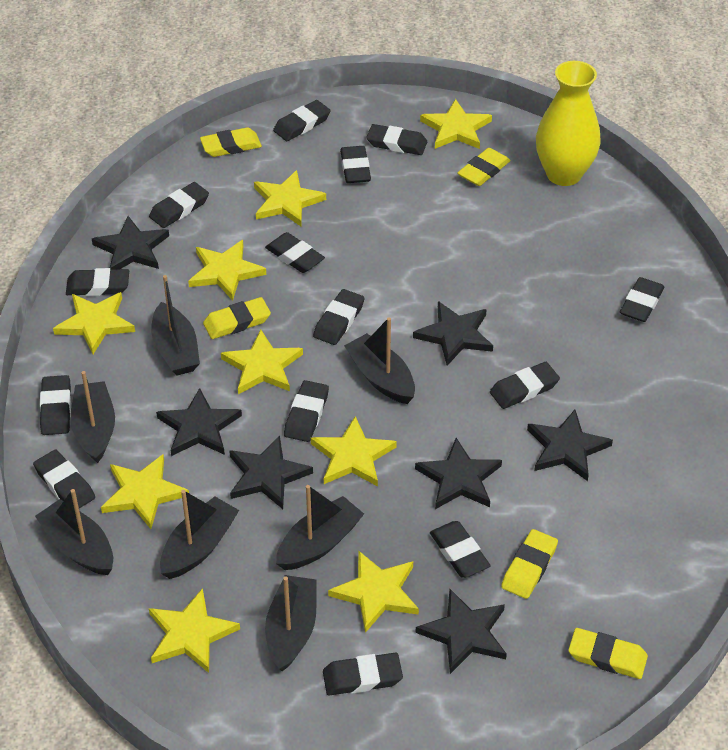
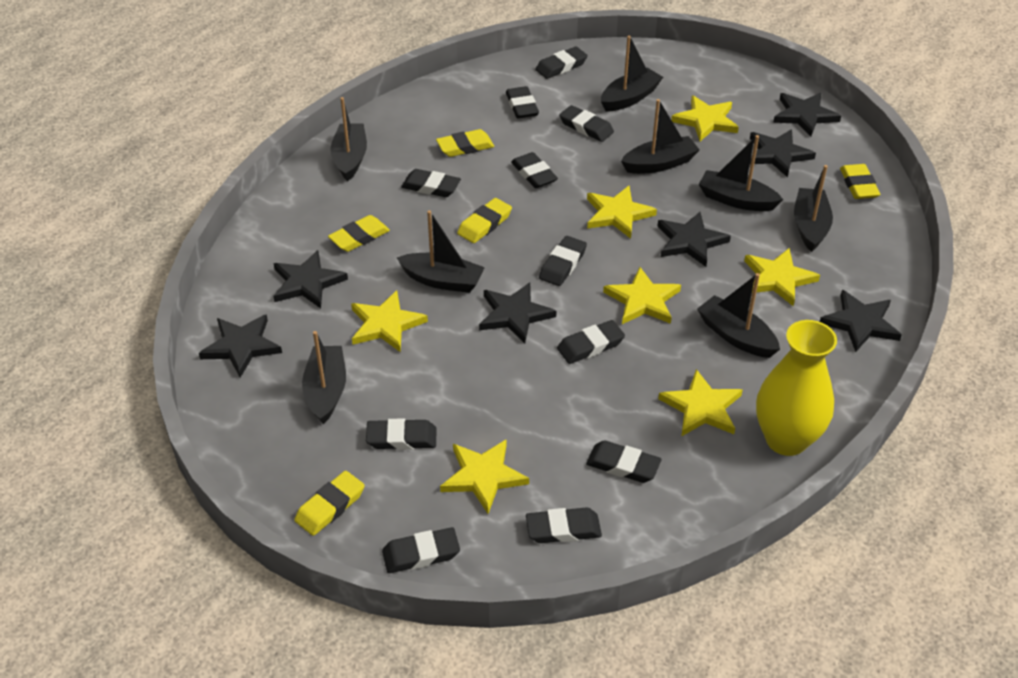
black boat: [35,489,113,575] [70,371,115,463] [151,275,200,376] [160,490,239,579] [265,575,317,671] [276,485,364,570] [344,318,415,404] = 7 -> [302,331,346,424] [330,97,367,181] [397,210,485,293] [601,36,663,112] [621,99,699,174] [697,273,780,358] [699,135,783,211] [794,165,833,252] = 8
black eraser: [33,450,95,508] [40,375,71,435] [66,268,129,296] [149,182,209,228] [265,232,325,273] [273,100,331,141] [284,380,329,442] [313,289,365,345] [323,653,403,696] [340,146,371,183] [366,124,427,155] [430,521,491,578] [490,362,560,409] [620,277,664,322] = 14 -> [366,418,437,450] [382,527,460,573] [401,169,461,197] [506,86,539,119] [511,152,558,188] [526,507,602,543] [535,47,588,79] [539,236,587,286] [557,320,625,364] [559,105,614,142] [586,440,662,483] = 11
yellow star: [53,292,135,354] [101,454,189,529] [149,588,240,673] [188,240,266,301] [221,329,303,394] [254,170,326,226] [311,416,397,486] [328,550,419,633] [420,99,492,149] = 9 -> [351,290,428,352] [440,439,529,514] [587,186,657,239] [603,267,681,324] [658,369,743,437] [671,95,739,141] [744,248,820,306] = 7

